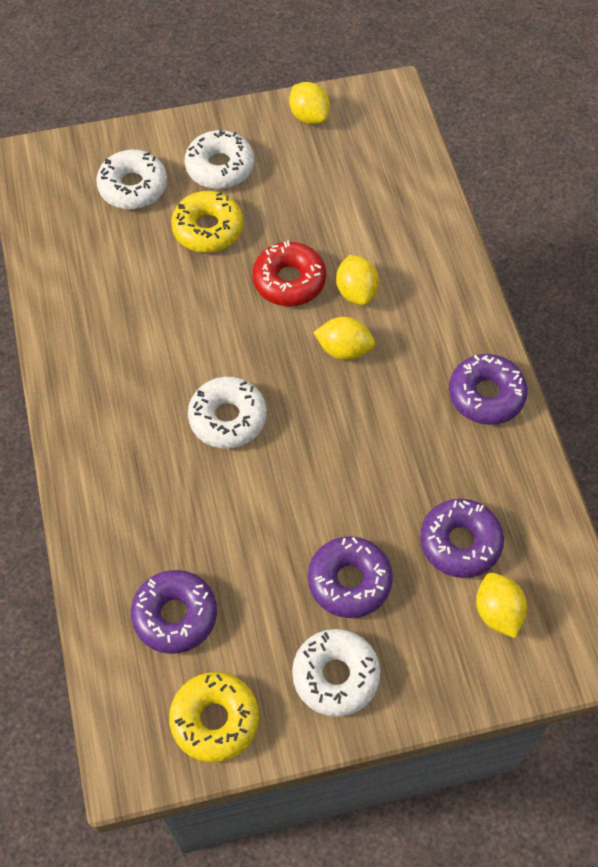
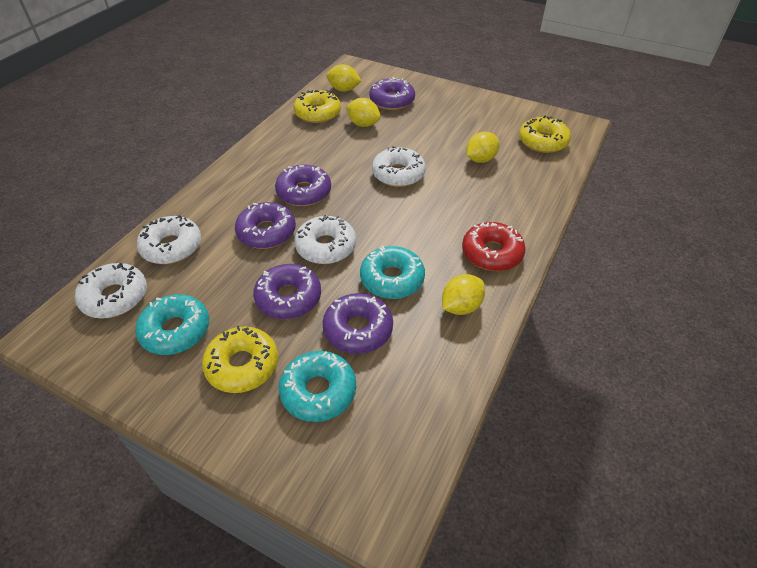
purple donut: [131,570,217,654] [308,536,393,618] [420,499,504,578] [449,354,528,425] = 4 -> [235,202,296,249] [253,264,321,319] [275,165,331,206] [323,293,393,354] [369,77,415,110] = 5
turquoise donut: none = 0 -> [135,294,209,355] [279,351,356,422] [360,246,425,299] = 3
yellow donut: [169,672,259,763] [171,191,243,253] = 2 -> [202,326,278,393] [294,90,341,123] [519,116,571,153] = 3

